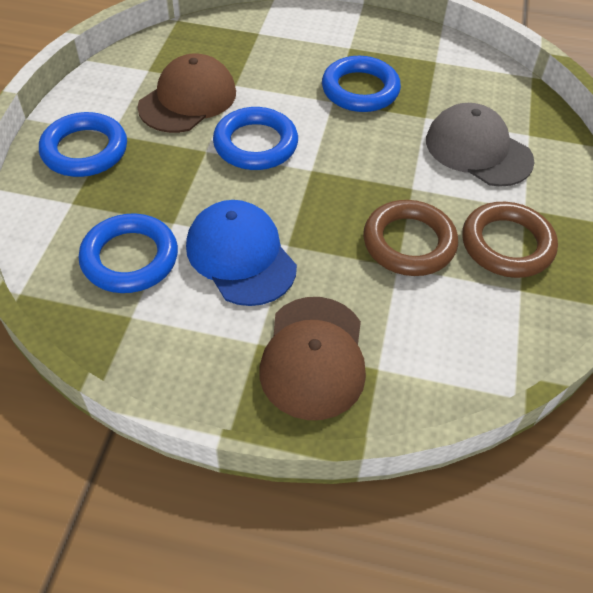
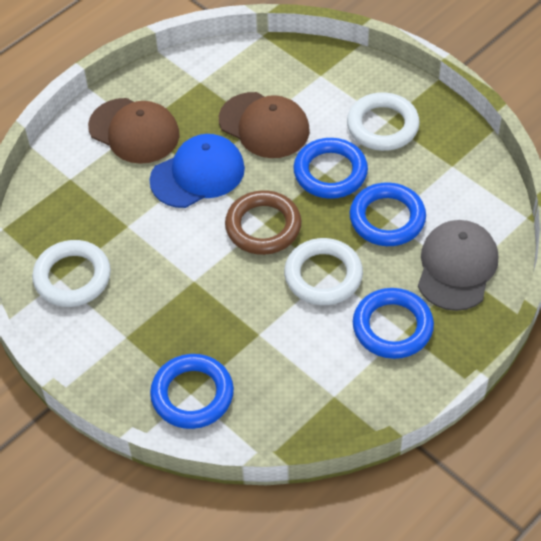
brown ring: [363,200,458,276] [462,202,558,278] = 2 -> [225,190,302,255] = 1
white ring: none = 0 -> [32,240,111,307] [284,238,363,305] [347,92,420,151] = 3

